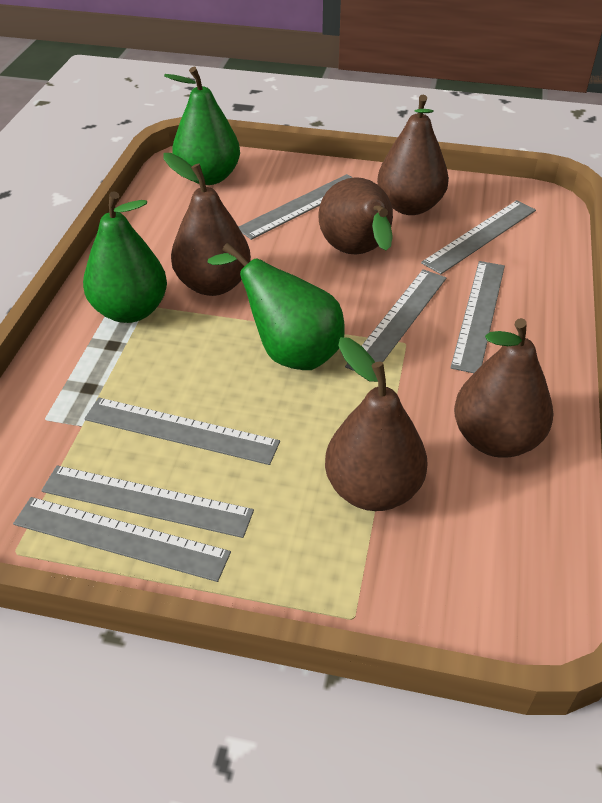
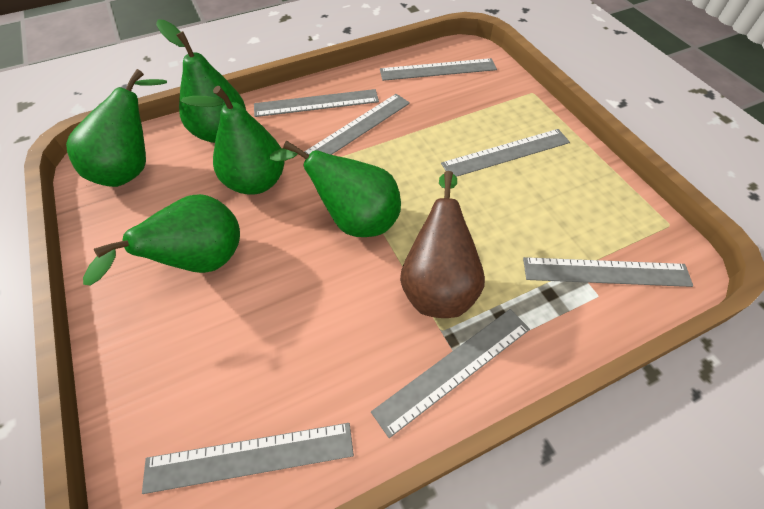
brown pear: [163,153,251,296] [318,177,393,254] [325,337,428,511] [377,95,449,215] [454,318,553,458] = 5 -> [400,171,485,318] = 1
green pear: [83,191,167,323] [164,67,240,185] [207,243,345,370] = 3 -> [66,69,167,187] [83,194,240,286] [156,19,246,143] [181,86,285,195] [270,141,401,237] = 5

